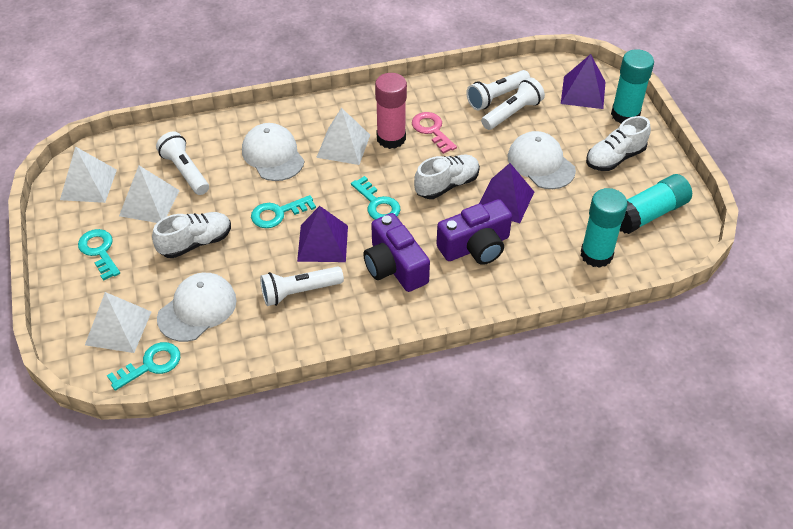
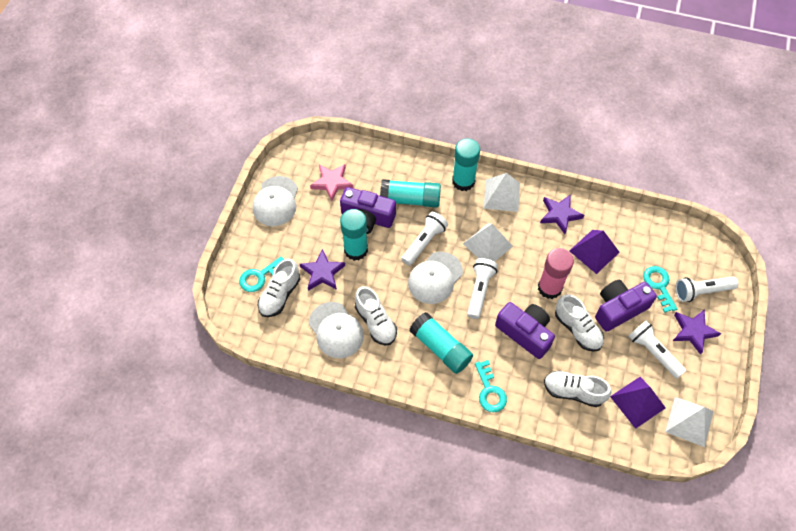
pink key: [412,112,457,154] = 1 -> none = 0
pink star: none = 0 -> [310,164,354,201] = 1
purple camera: [363,213,430,292] [436,199,512,265] = 2 -> [340,187,396,234] [495,302,555,359] [595,280,657,332] = 3
purple pyramid: [297,206,348,262] [479,163,534,223] [561,54,606,109] = 3 -> [569,230,620,274] [610,377,666,429] = 2
purple star: none = 0 -> [300,249,345,291] [540,194,584,234] [673,309,721,355] = 3
turquoise glue stick: [581,188,628,268] [611,49,654,124] [620,174,692,234] = 3 -> [340,209,368,261] [380,179,441,207] [409,312,473,374] [452,138,480,191] = 4
turquoise key: [78,229,120,281] [107,342,180,391] [251,195,316,228] [351,176,400,220] = 4 -> [239,257,284,292] [475,360,507,412] [643,266,677,313] = 3
white pyramid: [60,146,117,203] [85,292,151,353] [119,166,180,223] [316,108,370,165] = 4 -> [463,223,513,262] [483,173,520,212] [665,397,714,447] = 3
white shoe: [152,212,231,258] [414,155,480,199] [586,116,651,171] = 3 -> [258,259,300,317] [355,286,397,345] [544,370,611,407] [555,294,604,352] = 4

